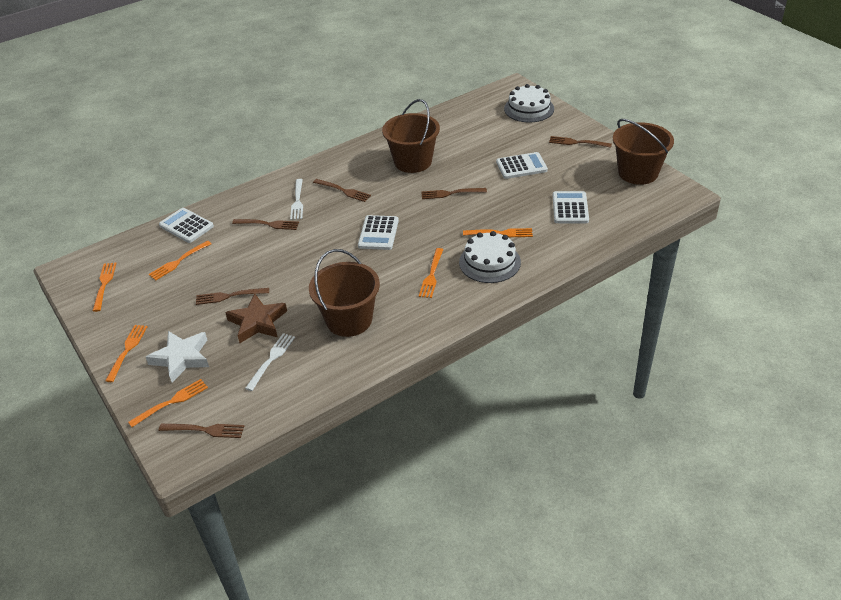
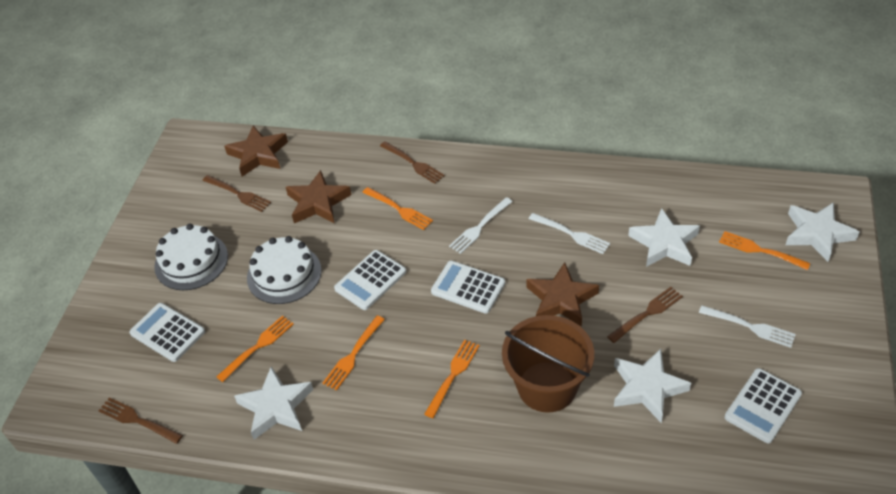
brown bucket: [309,249,380,337] [382,99,440,173] [613,119,674,185] = 3 -> [502,315,594,413] = 1
brown fork: [159,424,244,438] [196,288,269,305] [232,219,299,230] [313,179,371,202] [421,188,487,199] [549,136,612,148] = 6 -> [98,397,183,444] [202,175,271,212] [380,141,445,184] [607,287,683,343] = 4
brown star: [225,294,287,343] = 1 -> [224,126,288,176] [286,170,351,223] [526,262,599,327] = 3
orange fork: [93,263,117,312] [105,325,148,382] [128,379,208,427] [149,240,211,280] [419,248,444,298] [463,228,533,237] = 6 -> [216,315,294,382] [323,315,385,391] [362,187,433,230] [424,340,480,418] [719,231,811,270] = 5
white fork: [245,333,295,391] [290,179,303,220] = 2 -> [449,197,513,254] [529,213,610,254] [699,305,796,348] = 3
white star: [146,331,209,383] = 1 -> [234,366,313,440] [614,349,691,423] [628,208,700,267] [786,202,859,262] = 4

